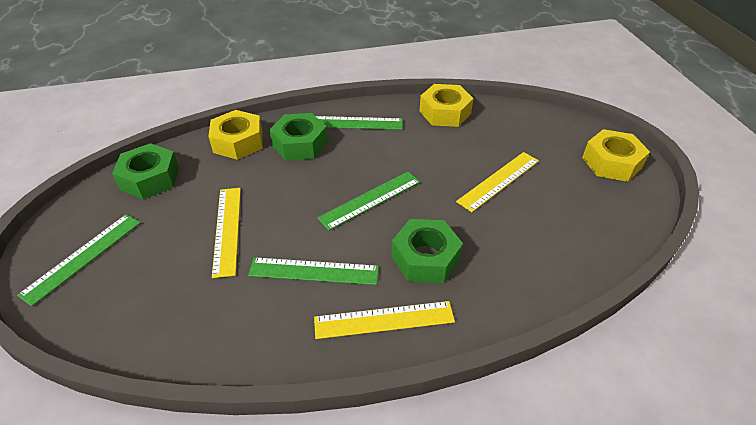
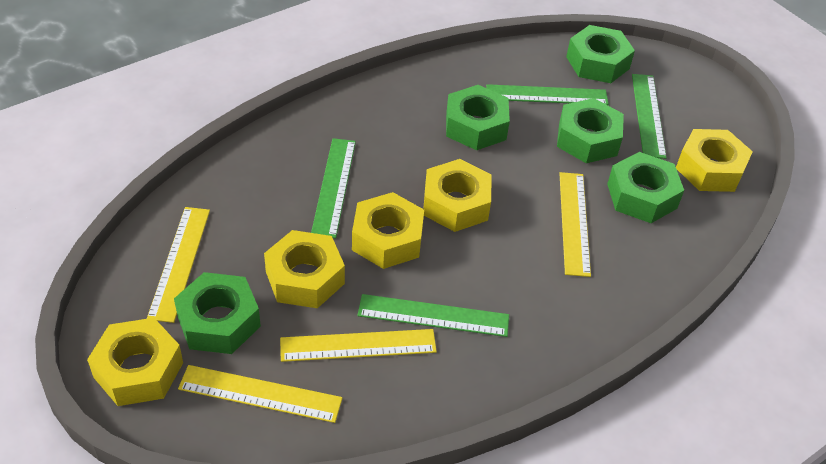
green nut: [112,143,179,199] [269,113,328,160] [391,219,463,283] = 3 -> [174,272,261,354] [446,85,510,150] [557,98,624,163] [566,25,635,83] [607,152,684,223] = 5
yellow nut: [208,110,263,160] [419,84,474,127] [582,129,650,182] = 3 -> [87,318,183,406] [264,230,345,308] [352,192,424,269] [423,159,492,232] [676,129,753,192] = 5
yellow ruler: [212,188,241,278] [314,301,455,339] [456,152,539,212] = 3 -> [147,207,210,323] [178,365,342,423] [280,329,437,362] [559,172,591,277] = 4

